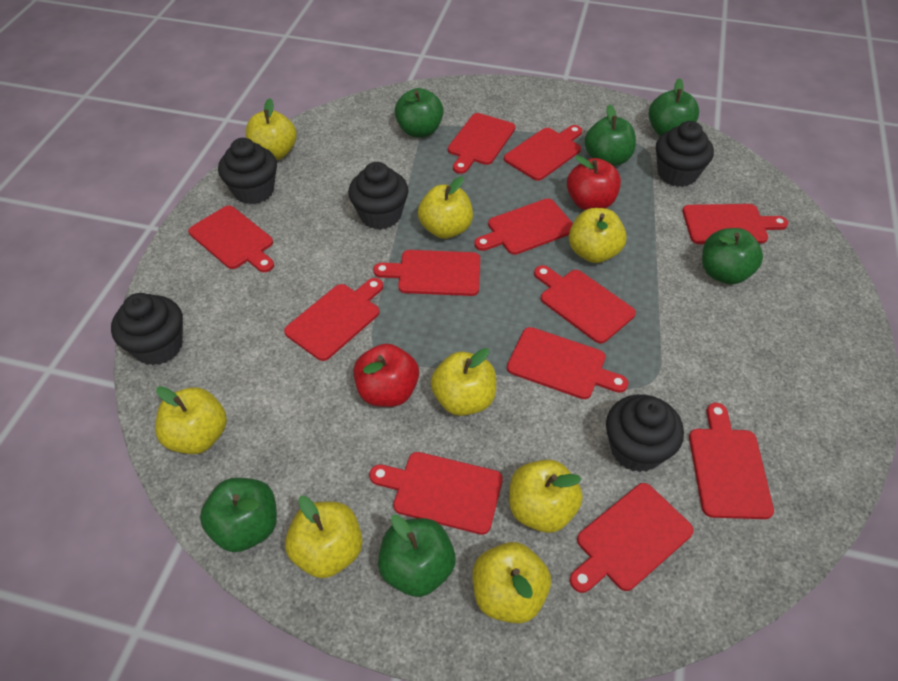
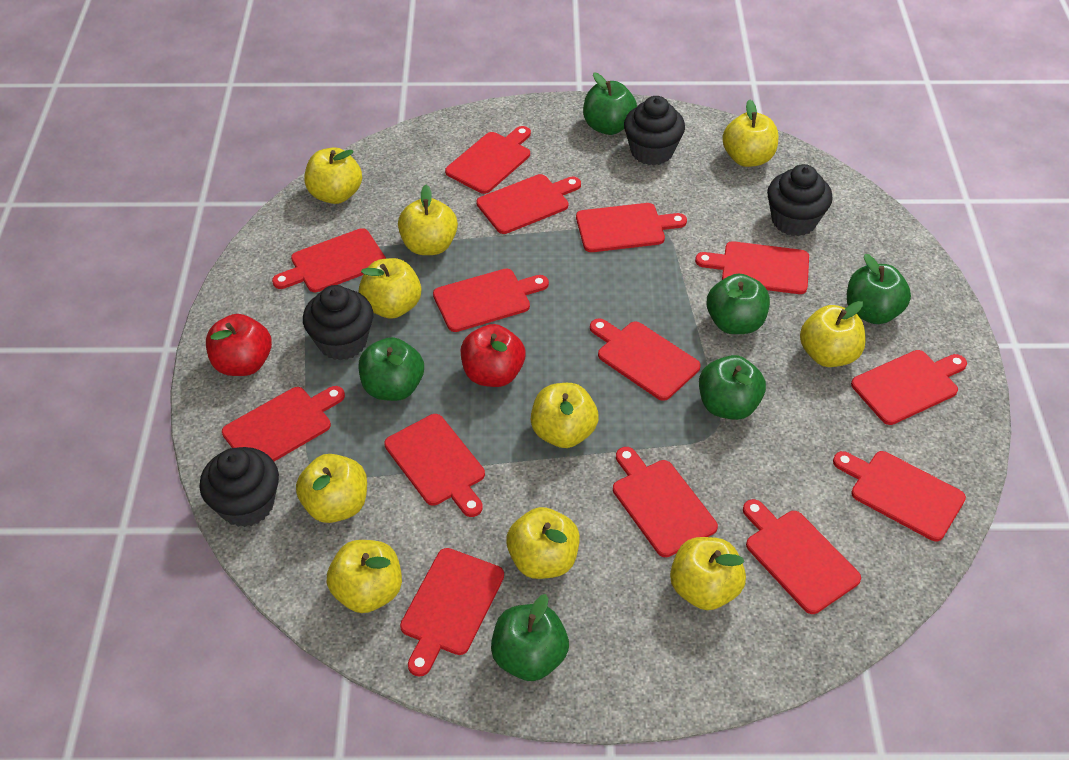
black cupcake: [111,293,183,365] [218,138,277,204] [348,162,408,230] [606,394,684,472] [656,121,714,187] = 5 -> [199,447,279,527] [303,285,373,360] [624,96,685,165] [767,164,833,236] = 4
red cutting board: [189,206,274,272] [284,278,383,361] [369,452,503,535] [373,250,480,296] [448,113,515,174] [474,199,573,255] [504,125,582,181] [507,327,628,399] [534,265,636,344] [570,483,694,593] [683,204,788,244] [689,403,774,519] = 12 -> [222,386,345,461] [272,228,386,292] [384,414,485,517] [400,548,504,677] [433,269,549,332] [445,126,531,194] [476,174,581,234] [576,203,687,252] [590,318,701,401] [613,447,718,557] [695,241,809,294] [743,499,861,614] [833,451,966,541] [851,350,967,425] = 14
yellow apple: [155,386,227,454] [246,98,297,160] [285,496,362,578] [418,176,473,239] [431,348,496,416] [472,542,551,623] [509,460,583,533] [569,208,627,263] = 8 -> [296,454,367,523] [305,147,362,204] [327,540,402,613] [359,258,421,319] [398,185,458,255] [506,507,580,579] [531,383,598,448] [670,537,746,610] [722,99,778,167] [800,301,866,367] = 10

